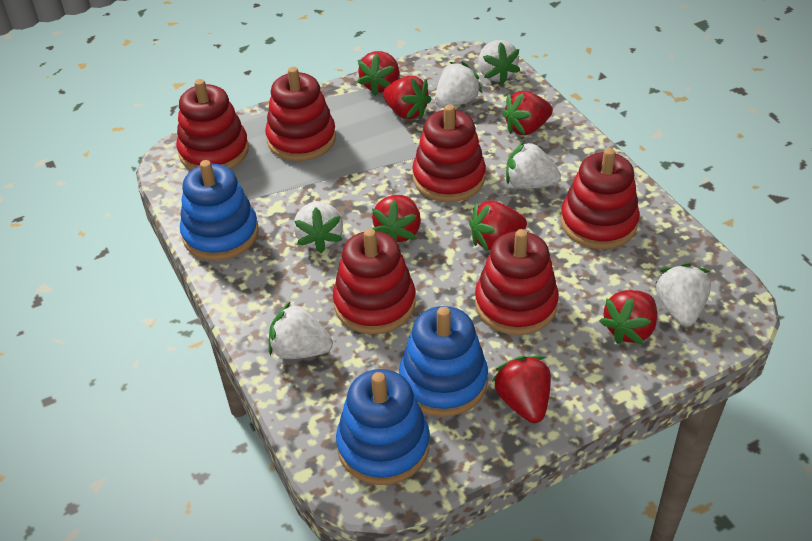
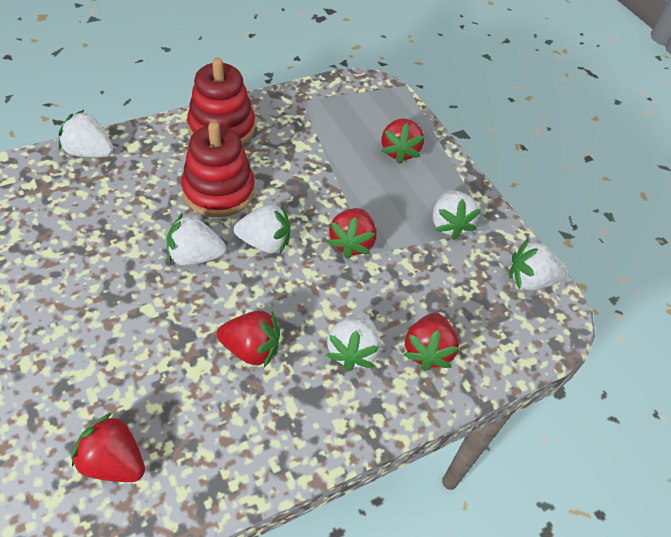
blue stacking toy: [180,160,259,261] [336,369,430,485] [399,306,488,417] = 3 -> none = 0
red stacking toy: [176,79,249,171] [265,67,336,161] [333,229,416,334] [412,104,486,202] [475,229,559,335] [561,148,640,249] = 6 -> [181,122,255,217] [187,58,255,145] = 2
red strawberry: [357,51,399,96] [372,195,421,242] [383,76,432,119] [469,201,527,251] [492,356,551,423] [502,91,553,135] [599,290,657,345] = 7 -> [71,413,145,482] [217,310,280,368] [328,208,377,258] [381,119,425,164] [403,313,459,371] = 5

